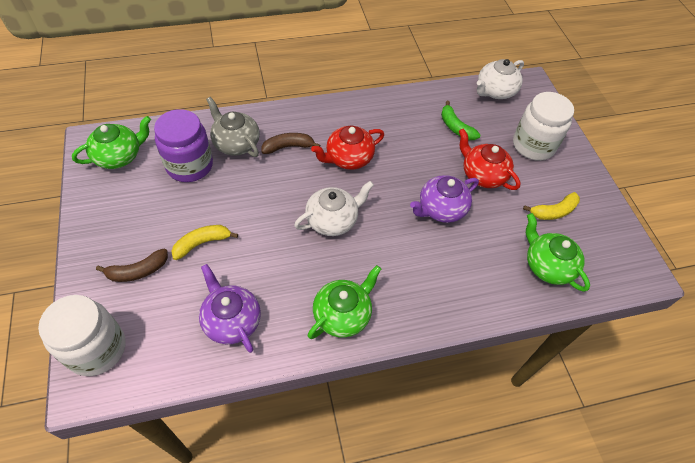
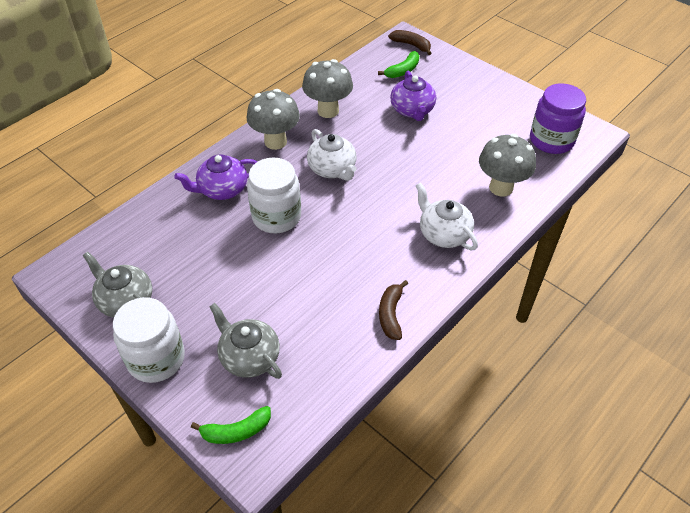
green banana: [441,101,481,140] = 1 -> [191,406,271,444] [378,51,419,78] = 2
green teapot: [72,116,151,169] [308,265,381,339] [526,213,590,292] = 3 -> none = 0
grey mushroom: none = 0 -> [246,89,300,150] [302,59,353,118] [479,134,536,197] = 3
grey teapot: [206,97,260,157] = 1 -> [83,252,152,318] [210,303,282,379] = 2
red teapot: [311,126,384,170] [459,128,521,190] = 2 -> none = 0
yellow banana: [172,225,238,260] [523,192,580,220] = 2 -> none = 0

